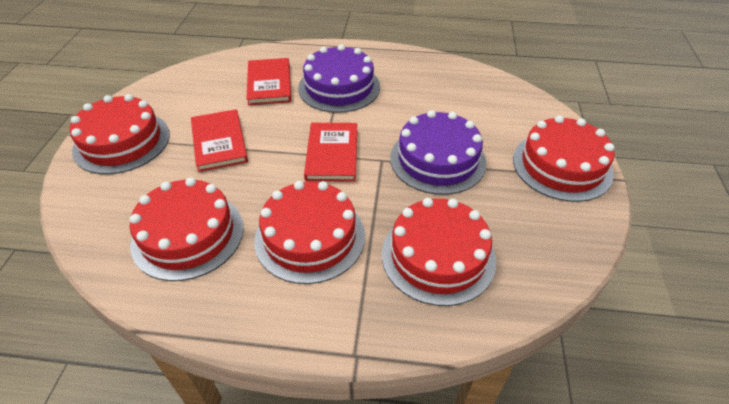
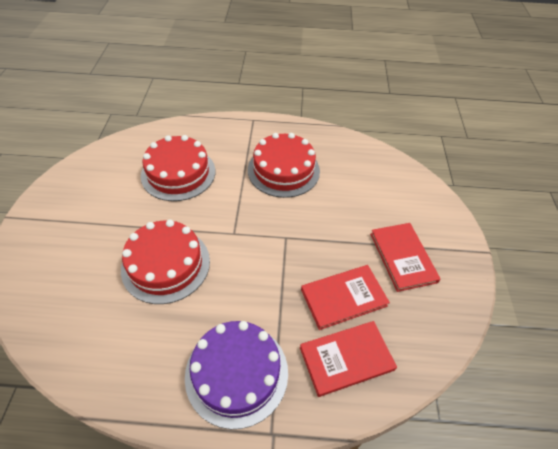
purple cake: [298,44,380,113] [390,110,487,195] = 2 -> [185,321,288,429] = 1
red cake: [70,94,170,174] [130,178,244,281] [254,181,365,284] [382,198,496,306] [513,115,615,202] = 5 -> [121,220,210,304] [141,135,215,201] [248,133,320,198] = 3

